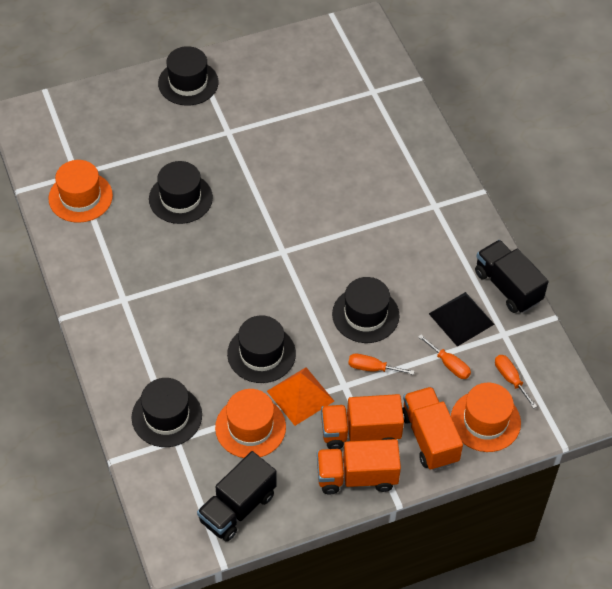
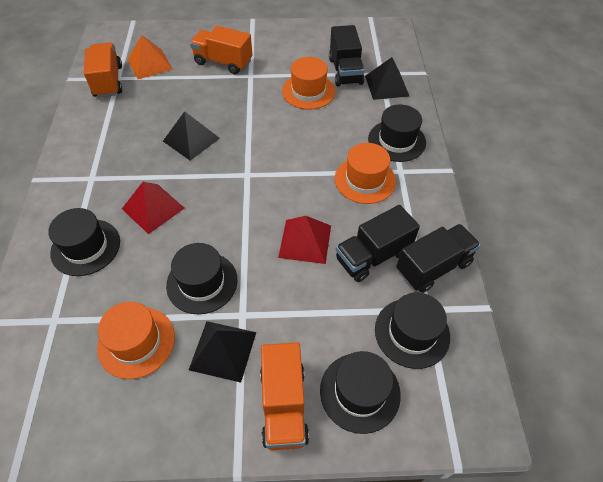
black pyramid: [429,292,494,347] = 1 -> [163,111,220,161] [189,321,256,383] [365,57,409,100] = 3
black truck: [197,451,277,542] [475,240,549,313] = 2 -> [329,25,365,87] [336,205,420,282] [396,224,481,293] = 3
orange screwdriver: [348,354,414,375] [418,335,471,379] [495,355,537,409] = 3 -> none = 0
red pyramid: none = 0 -> [122,182,185,234] [278,216,331,264] = 2

